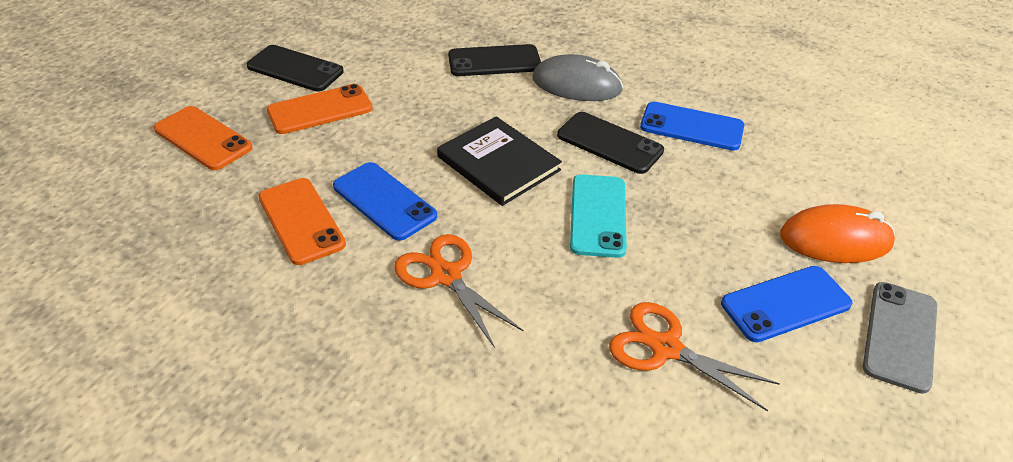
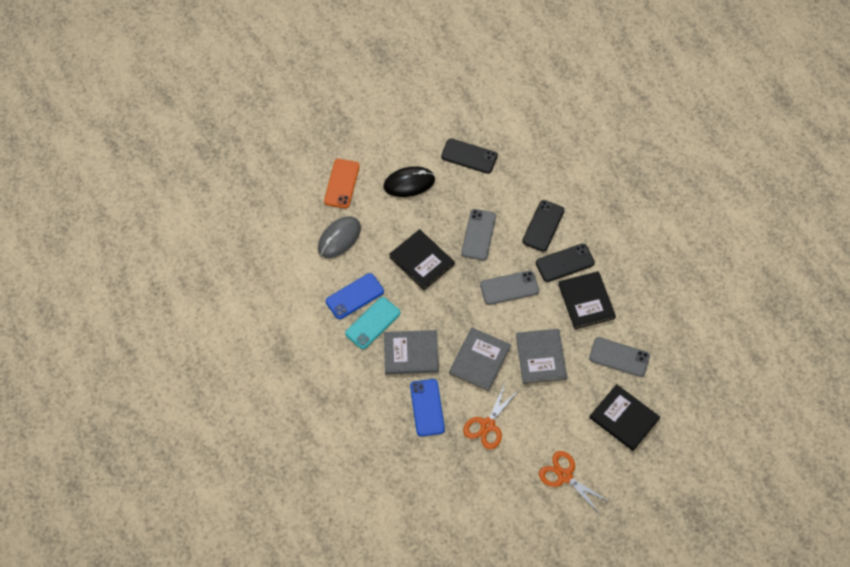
black book: [437,116,562,206] = 1 -> [389,229,455,290] [558,271,616,329] [589,384,660,451] = 3
black mouse: none = 0 -> [383,166,435,197] = 1
blue phone: [333,162,437,241] [640,102,744,151] [721,266,853,342] = 3 -> [326,273,384,319] [410,379,445,436] = 2
grey book: none = 0 -> [384,330,439,375] [449,328,511,391] [516,329,567,384] = 3
grey phone: [863,282,937,394] = 1 -> [461,209,496,260] [480,271,539,305] [589,337,650,377] = 3
orange mouse: [780,204,895,263] = 1 -> none = 0
orange phone: [154,106,253,170] [259,178,346,265] [267,84,373,134] = 3 -> [324,159,360,208] = 1

